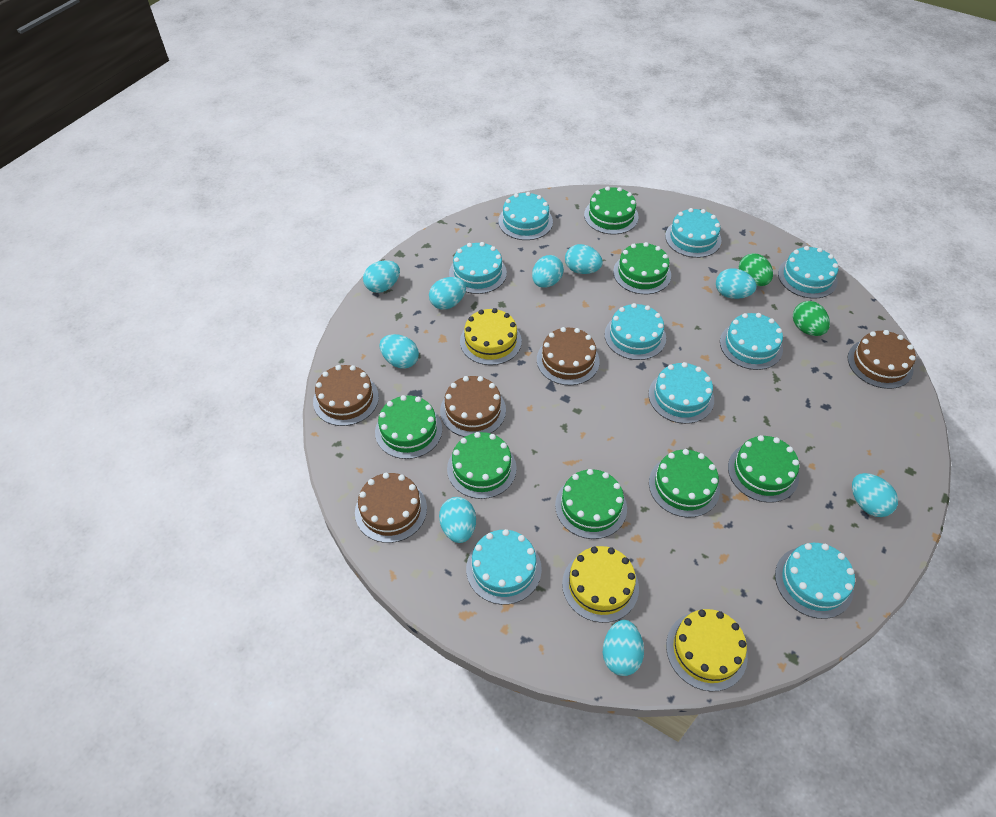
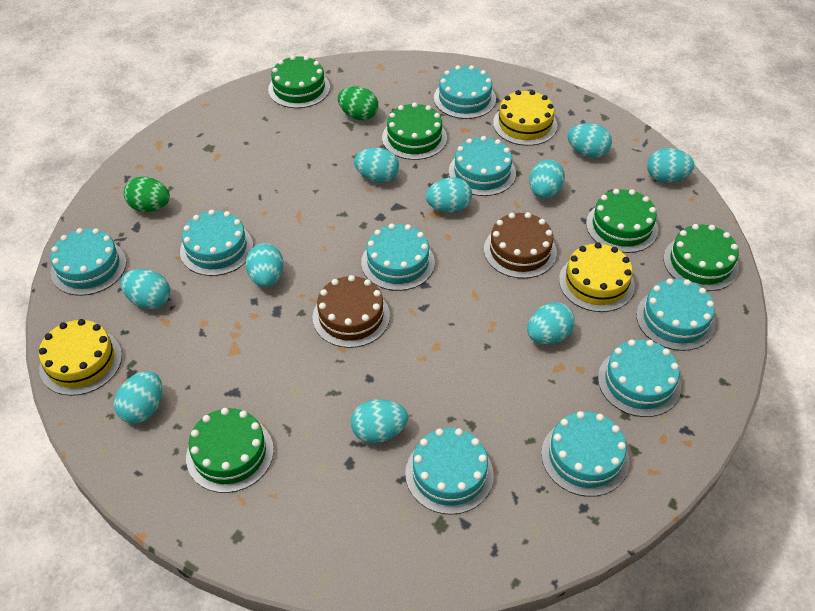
brown cake: [313,365,379,426] [355,473,427,543] [440,376,506,437] [537,327,600,385] [848,330,916,389] = 5 -> [313,275,390,348] [484,212,557,278] = 2
green cake: [375,395,442,459] [447,432,517,499] [555,469,627,539] [584,186,639,234] [613,242,671,294] [649,449,720,518] [728,435,799,503] = 7 -> [186,408,274,493] [268,55,330,108] [382,102,447,160] [586,189,658,253] [664,224,739,291] = 5
turquoise egg: [363,260,400,293] [379,334,419,369] [429,277,466,309] [439,497,476,543] [532,255,564,288] [565,244,603,274] [603,620,644,676] [716,268,757,299] [852,473,898,517] = 9 -> [114,371,162,424] [120,269,170,309] [246,243,284,287] [351,399,408,443] [354,148,399,183] [426,177,472,213] [527,302,575,344] [529,159,565,199] [568,123,612,158] [647,148,694,182] = 10

